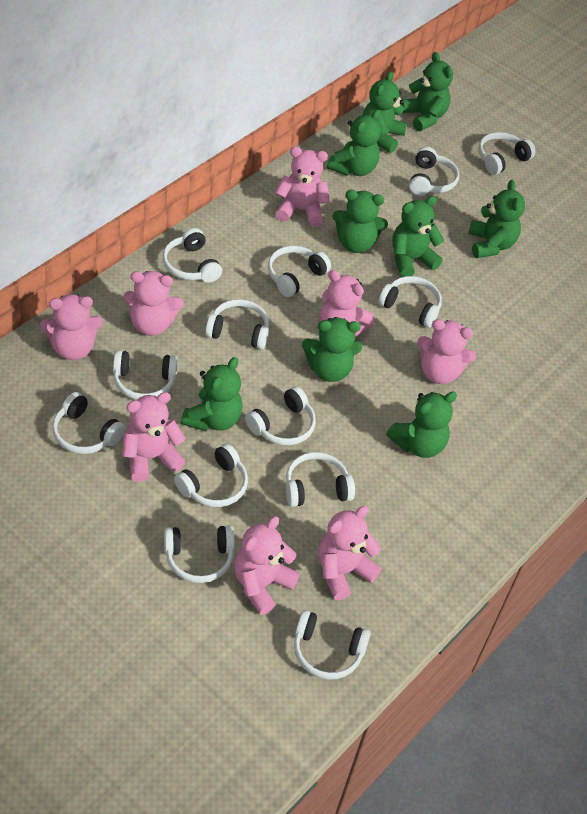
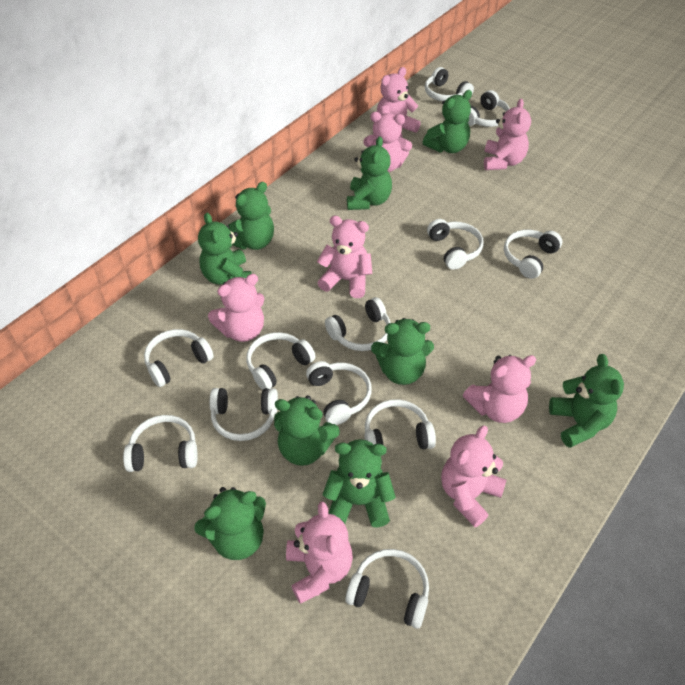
white headphones: [52,392,126,454] [113,350,178,400] [163,228,222,283] [164,526,235,583] [174,444,248,507] [205,299,269,350] [245,386,316,446] [268,246,331,297] [286,452,355,507] [294,610,371,680] [378,276,442,328] [409,147,459,196] [478,132,535,175] = 13 -> [123,415,198,472] [144,329,214,387] [210,388,278,441] [246,332,316,390] [306,361,372,425] [325,297,391,351] [345,549,429,629] [365,399,436,449] [425,67,474,101] [427,219,484,270] [468,90,510,127] [504,230,562,279] = 12

